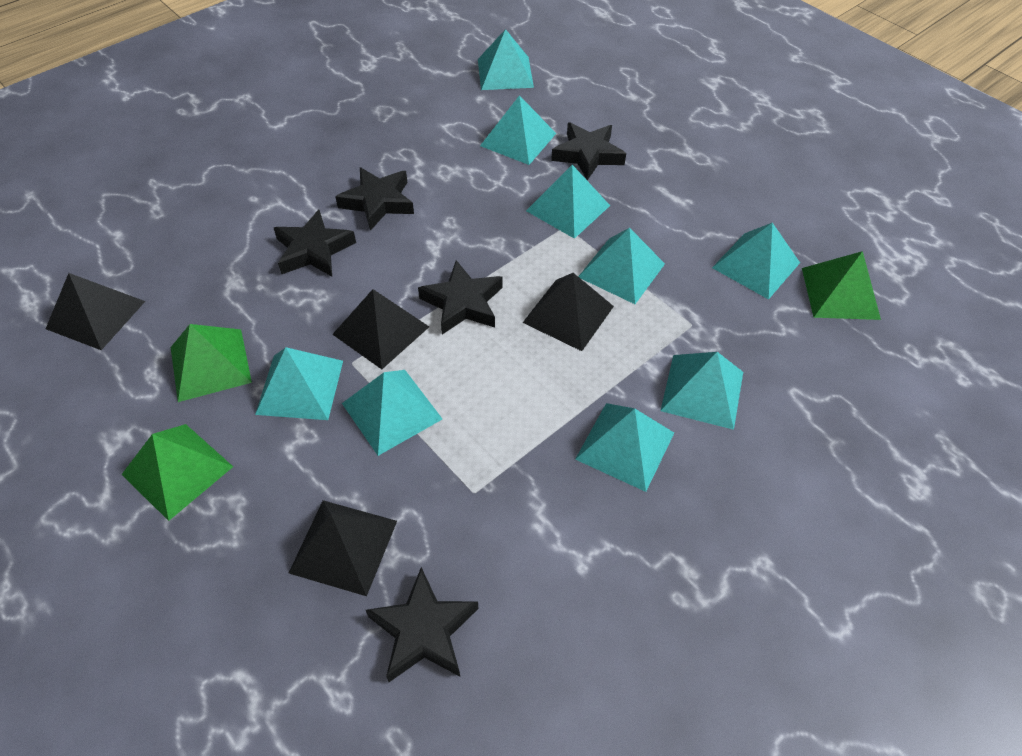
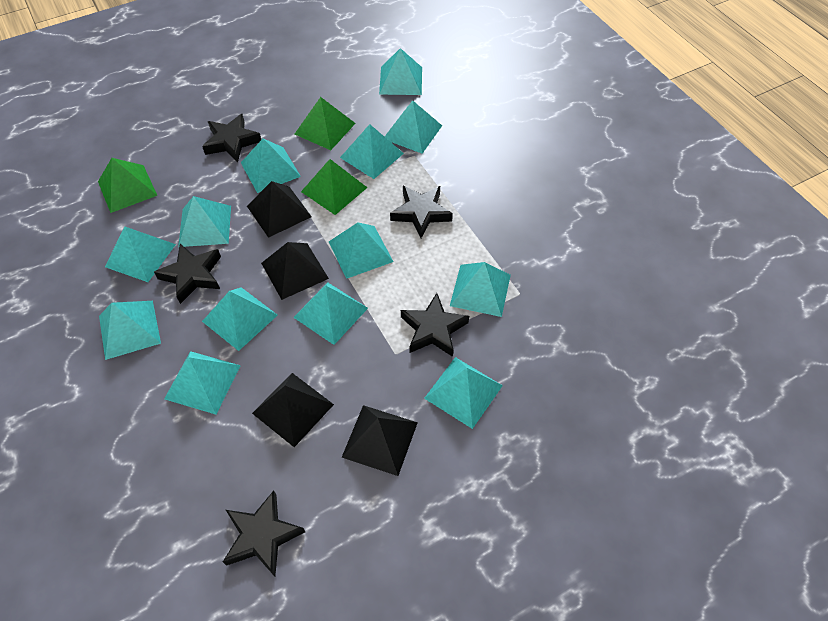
turquoise pyramid: [255,347,343,420] [342,370,442,456] [478,29,534,90] [480,95,556,165] [526,165,610,239] [575,403,674,492] [578,228,665,304] [661,352,743,430] [712,223,800,300] = 9 -> [99,301,161,360] [105,227,176,282] [164,351,241,414] [178,196,231,247] [202,287,278,351] [241,139,301,193] [293,283,368,345] [329,222,393,279] [340,124,404,179] [379,48,422,95] [385,101,442,154] [424,357,503,429] [450,262,511,317] = 13

